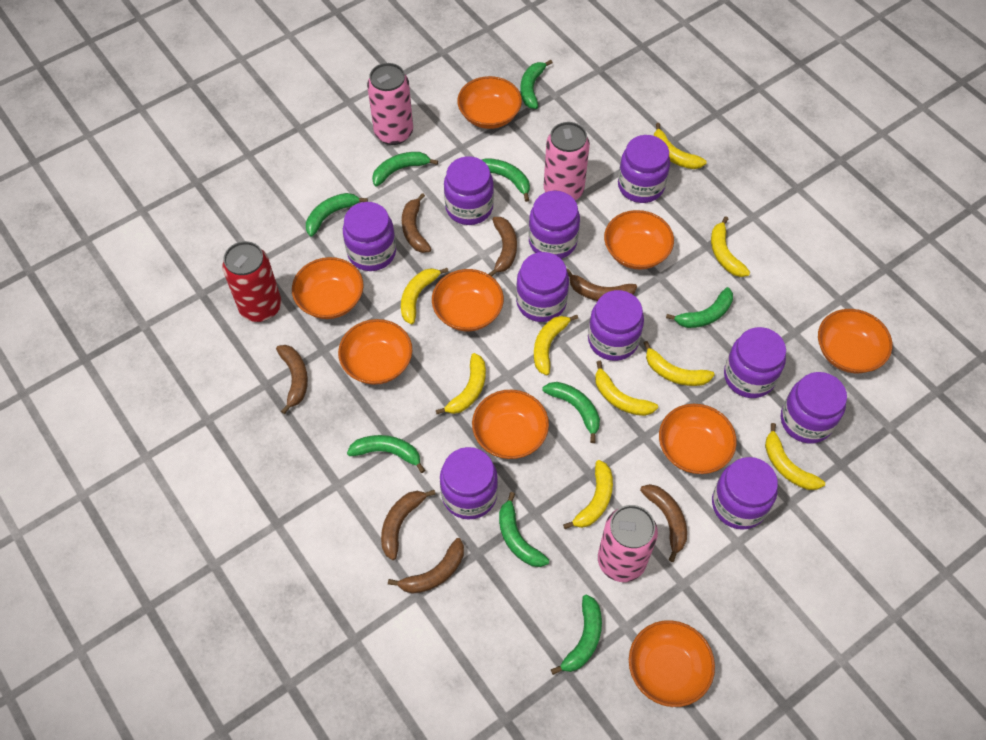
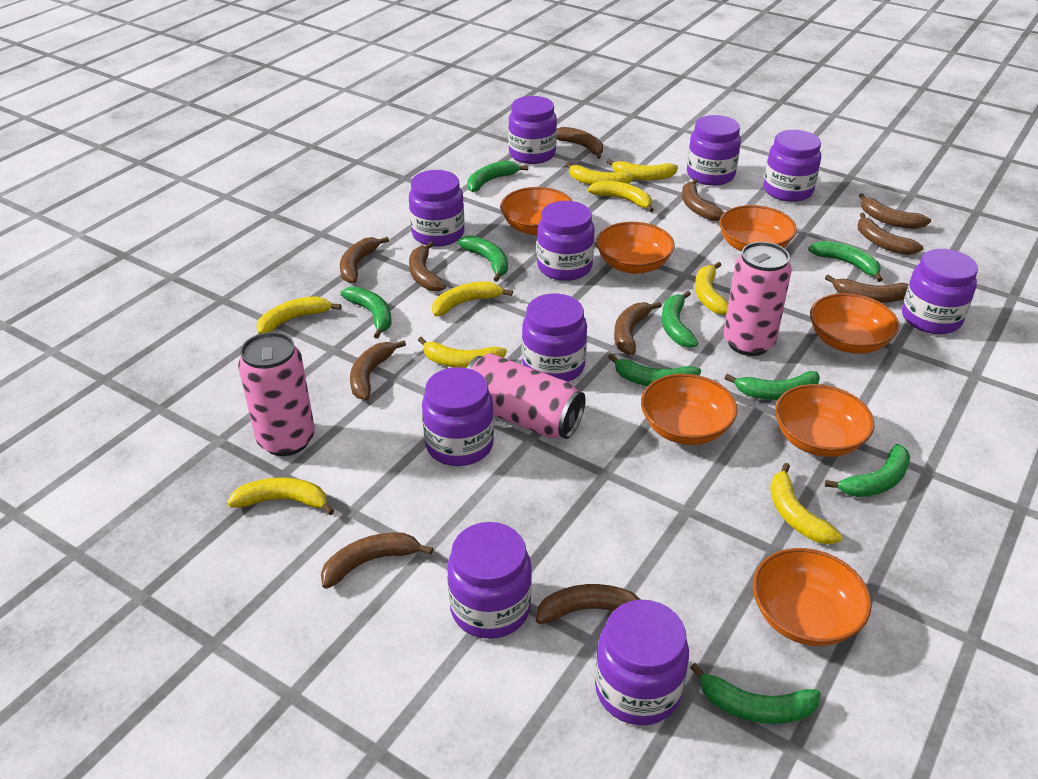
brown banana: [276,345,308,414] [381,490,435,560] [388,538,464,594] [402,193,431,253] [489,217,517,276] [567,268,637,301] [640,484,687,562] = 7 -> [321,532,433,589] [340,237,389,283] [350,340,406,400] [409,241,446,292] [536,584,641,624] [557,127,603,159] [614,302,662,355] [682,179,724,221] [825,275,909,303] [858,213,924,255] [859,193,931,229] = 11
orange bowl: [292,257,364,319] [338,319,412,385] [432,269,504,331] [457,76,522,129] [472,390,549,459] [604,210,674,270] [629,620,715,707] [659,404,737,474] [818,309,892,373] = 9 -> [500,187,573,236] [596,222,675,274] [641,374,737,445] [719,205,797,252] [753,548,872,646] [775,384,874,457] [810,293,899,354] = 7
red can: [222,241,281,322] = 1 -> none = 0

